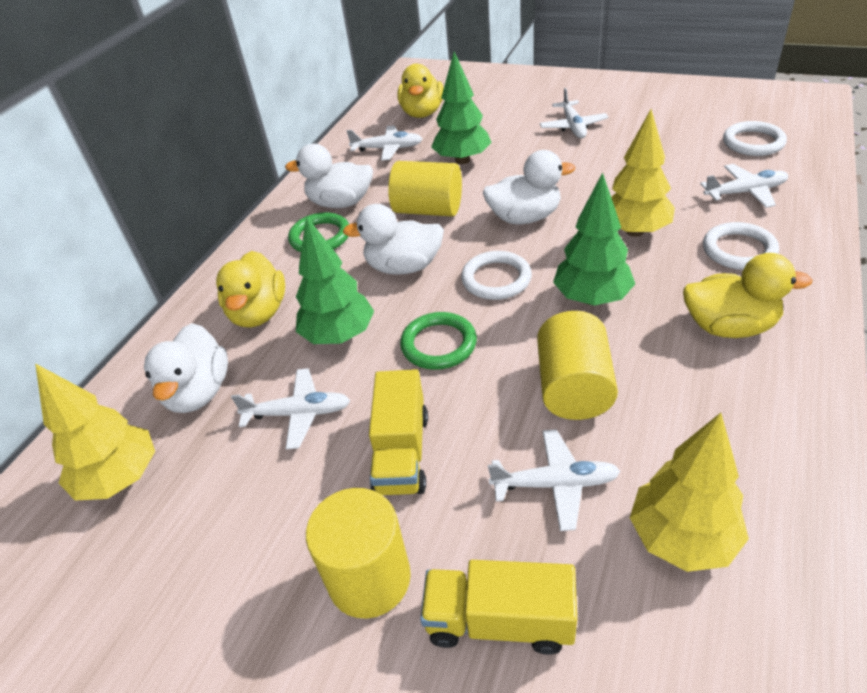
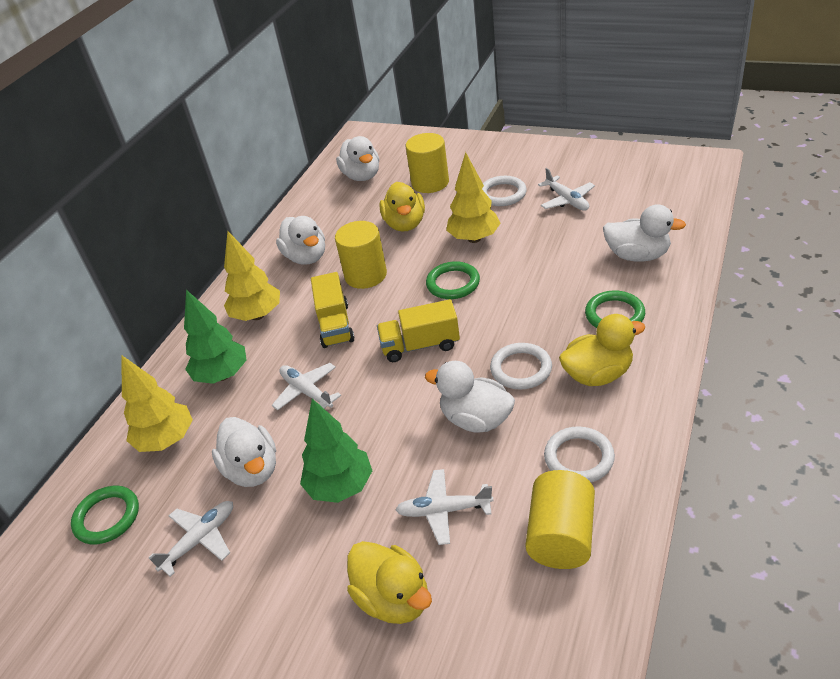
green ring: [288,212,349,252] [400,312,477,370] = 2 -> [71,486,139,544] [426,261,480,299] [585,290,645,328] = 3
green tree: [296,216,374,344] [431,52,492,164] [553,172,635,306] = 3 -> [184,290,247,384] [300,398,372,503] = 2
white duck: [144,323,228,413] [285,144,373,208] [343,204,444,275] [483,150,575,224] = 4 -> [212,417,276,487] [276,216,325,265] [336,136,379,181] [425,361,515,433] [603,204,686,262] = 5
white plane: [231,368,351,449] [347,125,422,161] [488,429,620,531] [540,88,609,138] [700,164,789,208] = 5 -> [149,501,233,577] [272,363,341,411] [396,469,494,545] [538,168,595,211] = 4

